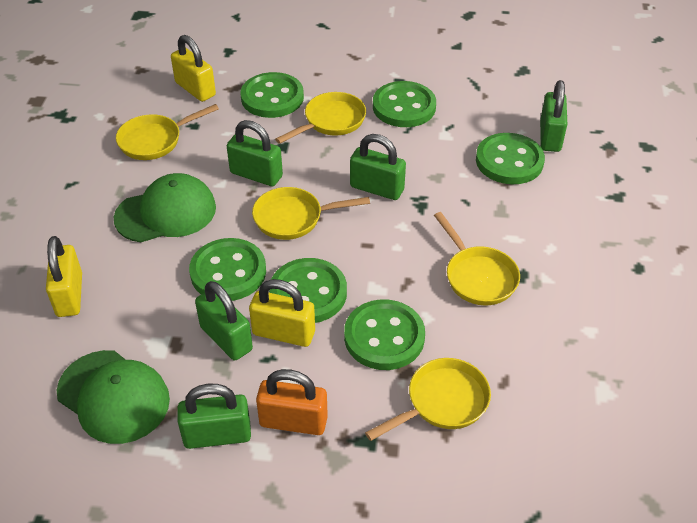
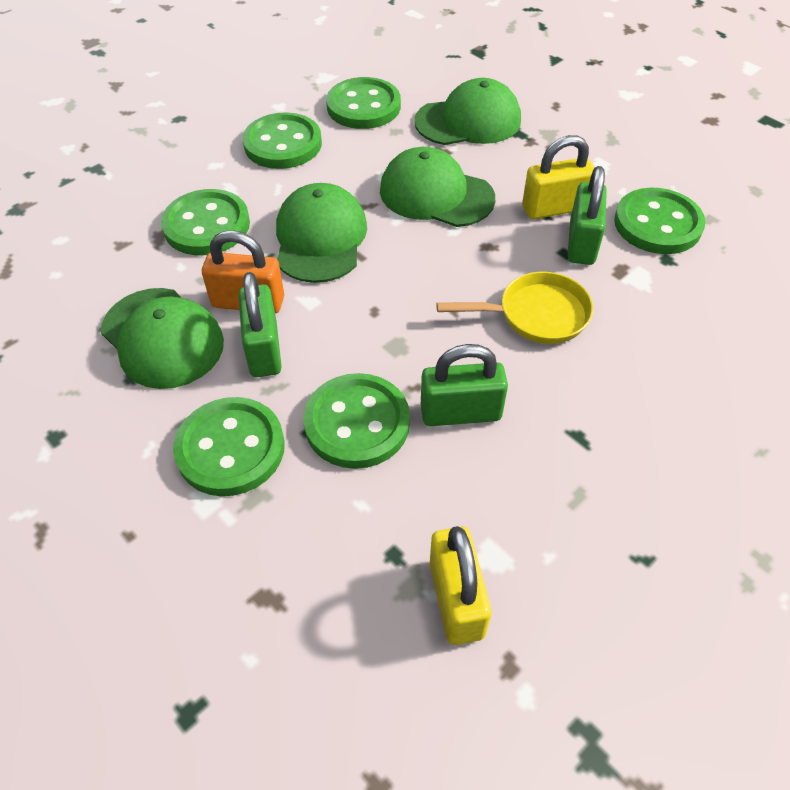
green cap: [57,350,170,444] [113,173,216,242] = 2 -> [101,288,224,389] [276,183,367,283] [380,147,495,227] [414,78,521,145] = 4
green padlock: [177,384,251,449] [195,281,253,360] [227,120,283,186] [350,134,406,200] [540,80,567,152] = 5 -> [238,272,282,377] [421,344,508,426] [568,166,607,265] = 3
yellow padlock: [46,236,82,317] [171,35,216,102] [249,279,315,347] = 3 -> [430,526,491,645] [522,135,595,219] = 2
yellow pan: [116,104,219,160] [252,187,370,240] [275,92,366,144] [365,358,491,441] [434,212,520,305] = 5 -> [436,272,593,344] = 1

